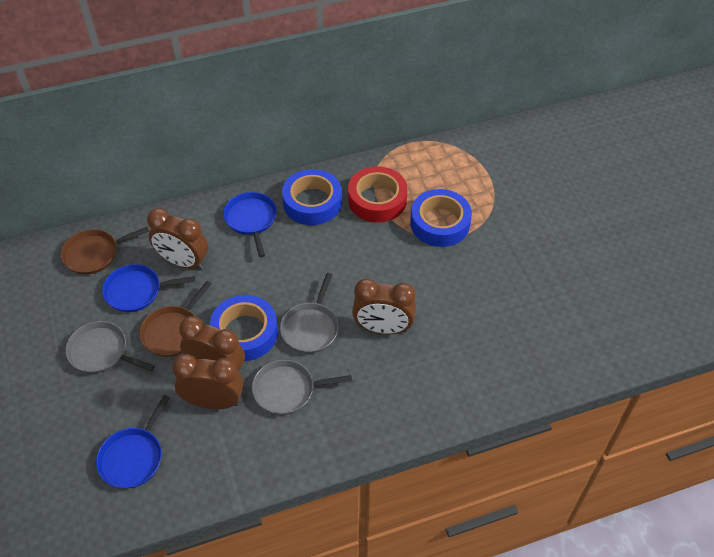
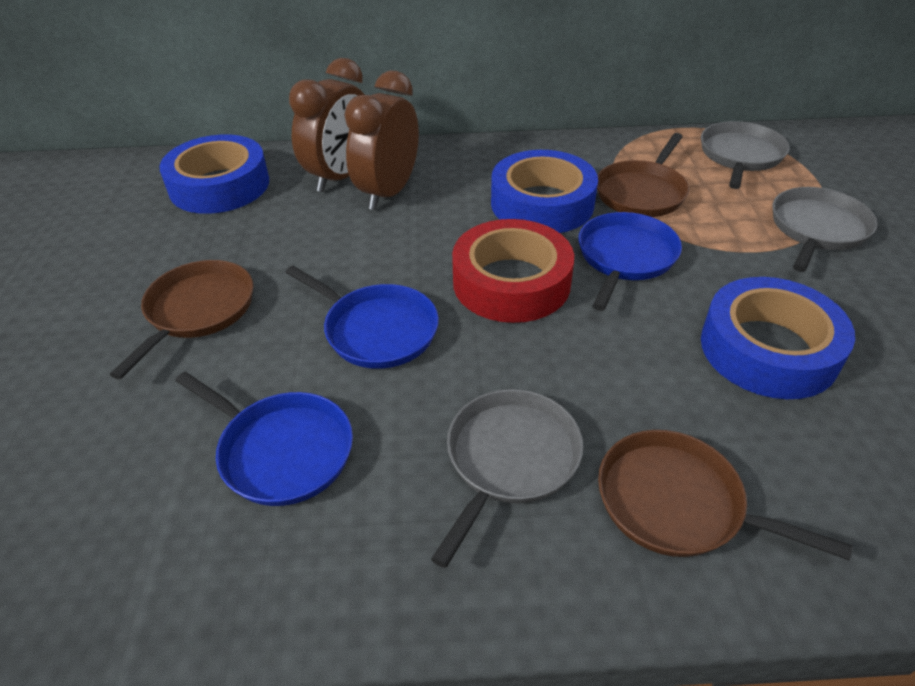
brown clock: [147,208,208,270] [172,354,243,409] [179,316,245,372] [352,279,416,334] = 4 -> [289,58,365,192] [344,71,419,210] = 2
brown pan: [61,227,149,275] [139,281,212,357] = 2 -> [110,260,254,380] [597,133,689,217] [598,430,853,561] = 3

